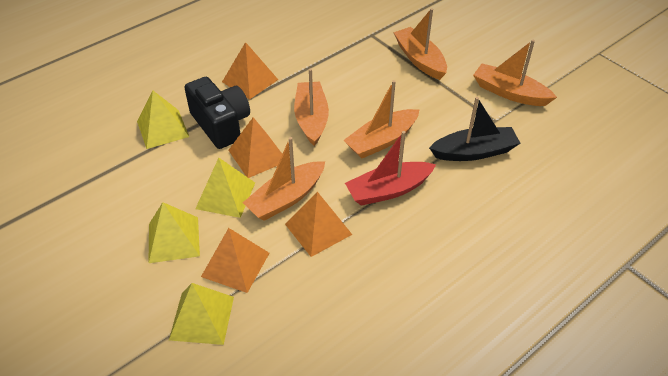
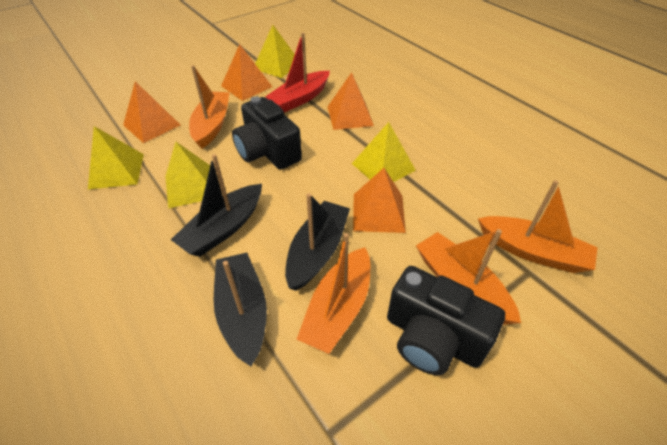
black boat: [429,97,520,161] = 1 -> [171,154,262,257] [214,253,267,366] [285,193,350,291] = 3
black camera: [184,77,250,149] = 1 -> [232,97,302,170] [387,266,505,375] = 2
orange boat: [243,137,325,221] [294,69,329,146] [343,80,419,158] [393,8,447,80] [473,40,557,106] = 5 -> [189,65,230,149] [296,233,370,354] [416,229,521,325] [478,180,598,273] = 4

